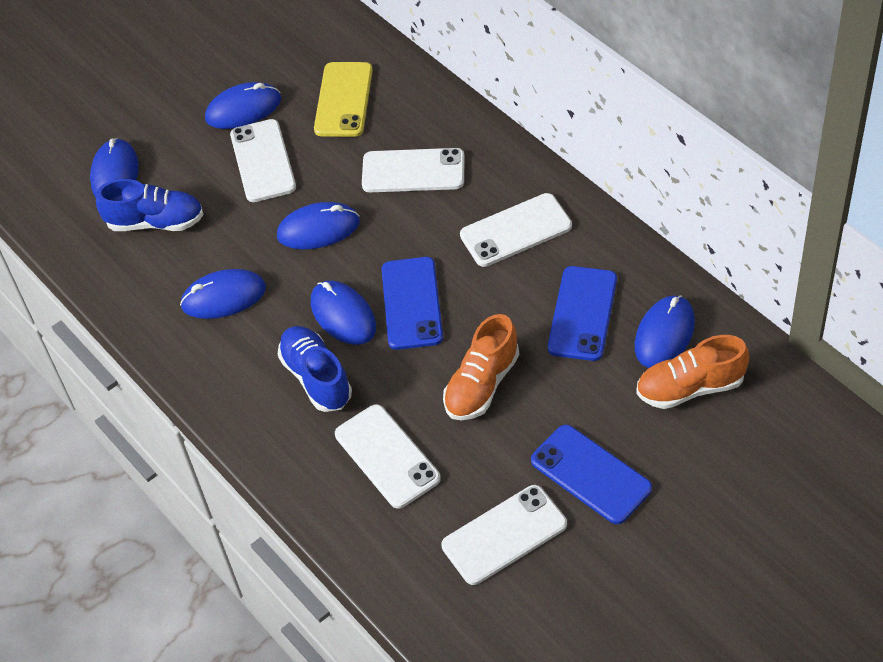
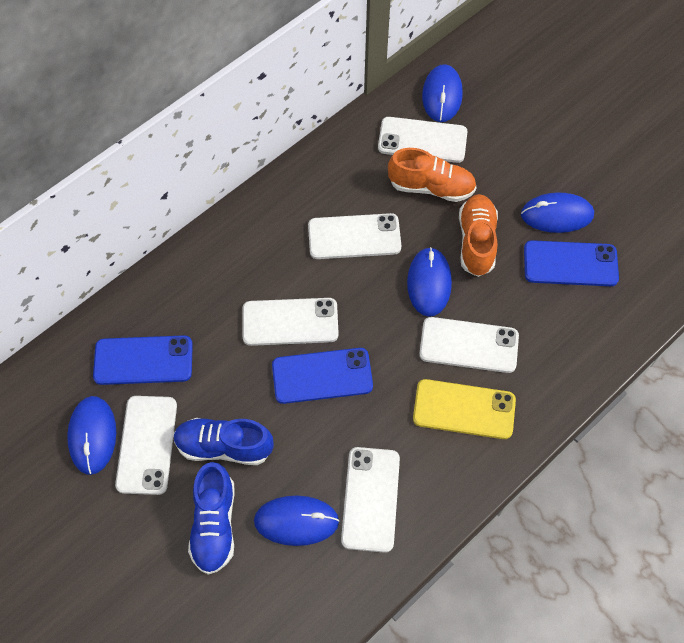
blue mouse: [90,138,139,197] [180,269,266,319] [205,82,281,129] [277,202,360,249] [311,280,376,345] [635,295,695,368] = 6 -> [67,396,116,475] [254,496,340,546] [407,247,452,317] [422,64,463,122] [521,192,594,233] = 5
white phone: [230,119,296,202] [335,404,441,509] [362,148,465,192] [441,485,567,585] [460,193,572,267] = 5 -> [115,396,177,495] [242,298,339,346] [308,213,401,259] [341,447,400,553] [378,117,467,163] [419,317,519,373] = 6

